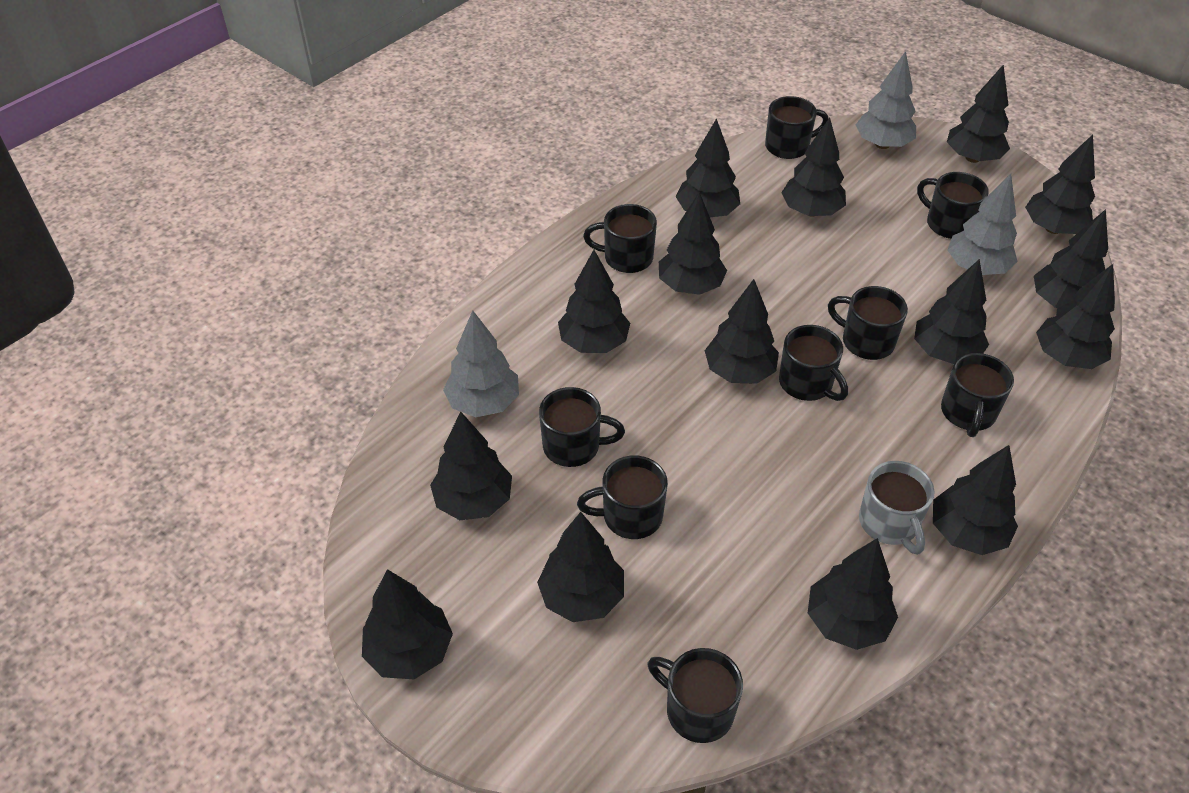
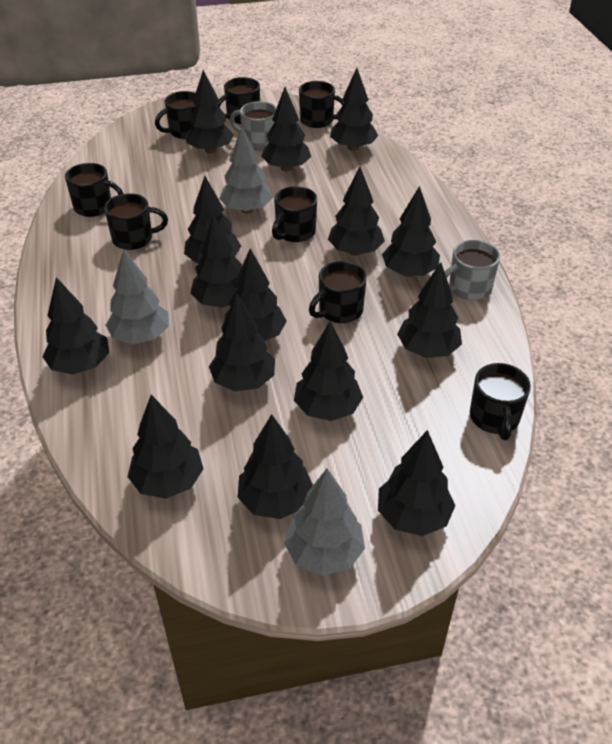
black mug: [539,387,625,467] [577,455,668,539] [583,204,657,273] [647,648,743,743] [765,96,829,159] [779,325,848,401] [828,286,908,360] [917,172,989,239] [941,353,1014,437] = 9 -> [65,163,123,217] [104,193,168,250] [155,91,196,139] [217,77,260,124] [272,186,317,242] [299,81,345,128] [309,261,367,323] [470,363,531,440] = 8
grey mug: [859,461,935,555] = 1 -> [230,101,276,150] [445,240,500,300] = 2

